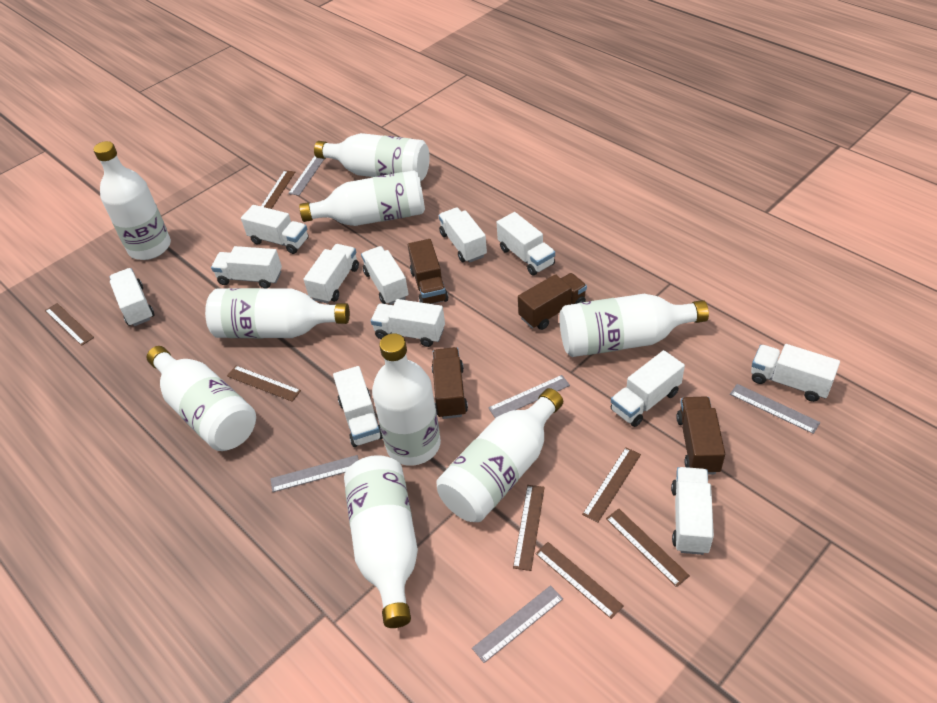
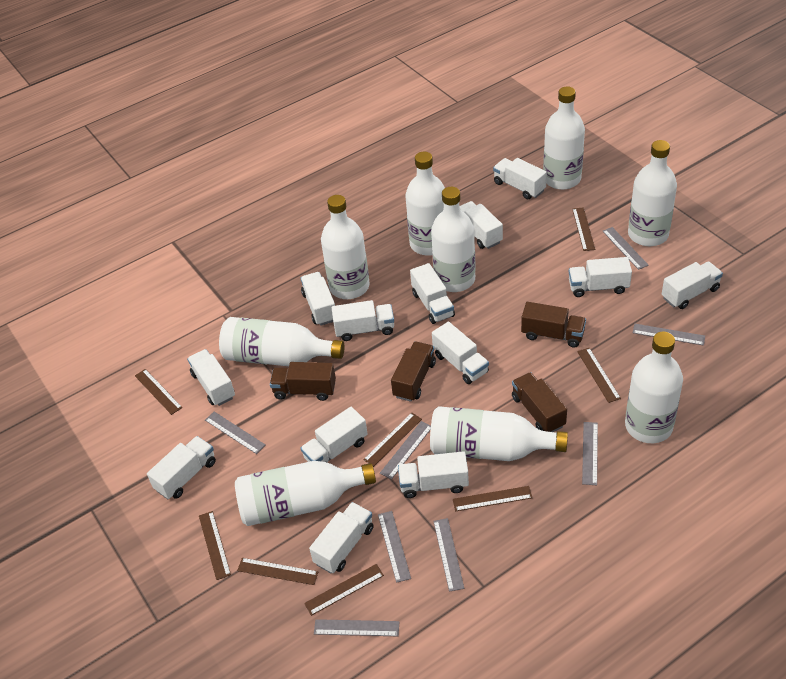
brown ruler: [45,303,94,346] [227,366,301,402] [261,170,295,209] [513,485,545,571] [536,542,624,619] [582,447,641,523] [606,509,690,587] = 7 -> [135,369,182,415] [199,511,231,580] [237,558,318,585] [304,564,384,616] [363,413,422,467] [453,486,532,511] [572,207,595,251] [577,348,621,403] = 8
grey ruler: [270,455,359,492] [288,156,324,196] [472,585,563,663] [488,375,570,418] [730,384,820,434] = 5 -> [205,412,266,454] [314,619,399,636] [378,511,411,583] [380,421,431,479] [433,518,464,592] [582,422,598,485] [602,227,649,270] [633,324,705,346] = 8
white truck: [110,268,154,326] [211,246,282,289] [241,205,309,254] [304,244,359,303] [333,366,383,447] [361,246,409,305] [371,299,445,347] [438,208,487,263] [497,212,555,276] [611,350,685,427] [671,467,714,555] [751,344,840,402] = 12 -> [147,436,216,499] [187,349,235,406] [300,272,335,326] [300,407,368,463] [309,502,374,573] [332,300,394,341] [398,451,469,498] [410,263,455,324] [432,322,489,384] [460,201,503,249] [493,158,547,200] [569,257,632,297] [662,261,723,309] = 13

